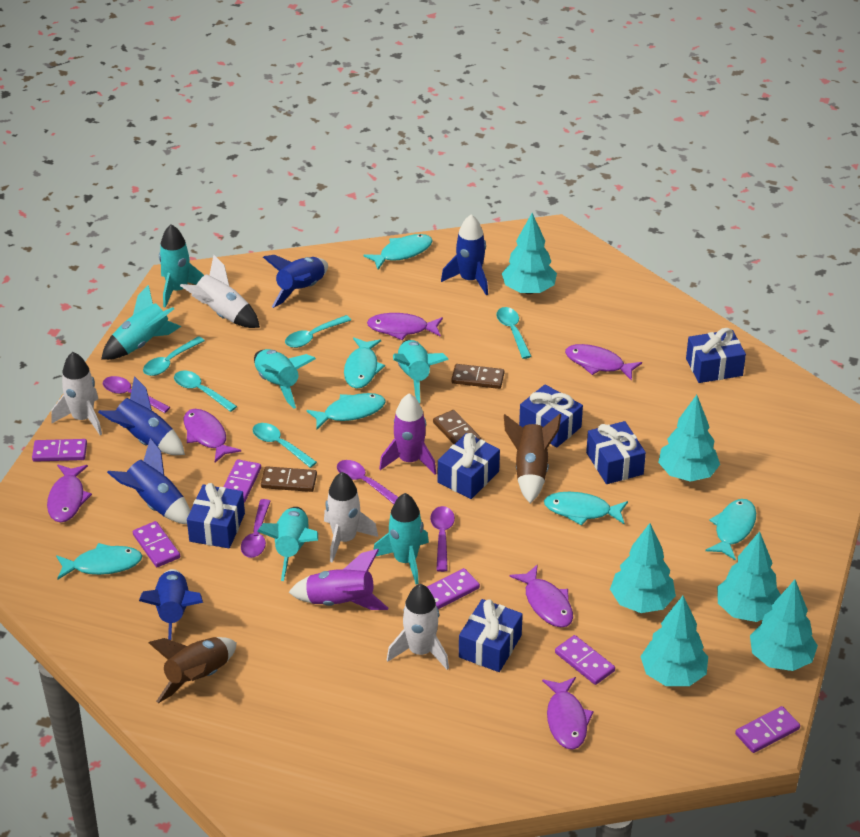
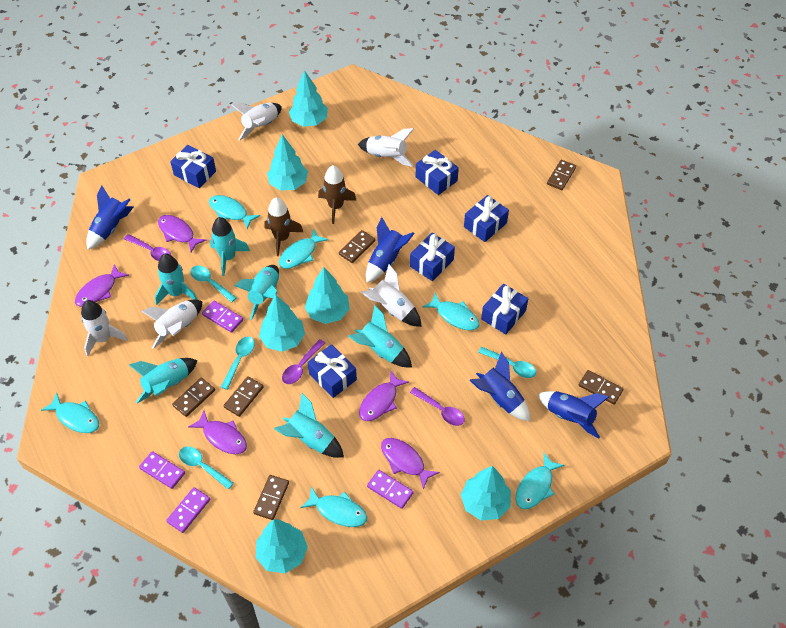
blue rocket: [98,376,185,455] [107,438,190,524] [139,569,203,640] [263,255,328,308] [441,214,488,295] = 5 -> [86,185,134,250] [366,217,415,283] [470,352,530,421] [538,391,609,438] = 4
brown domino: [261,466,317,492] [433,410,481,444] [451,364,504,389] = 3 -> [172,378,215,417] [224,376,264,417] [253,475,289,520] [339,230,375,263] [547,160,576,190] [579,370,623,405] = 6
purple domino: [32,439,87,462] [133,521,180,567] [223,459,261,503] [427,568,480,609] [555,635,615,685] [735,706,800,753] = 6 -> [139,451,185,489] [166,487,210,533] [202,300,243,333] [367,470,414,509] = 4
purple fish: [47,465,92,522] [184,409,241,462] [367,313,443,340] [510,564,573,628] [542,677,594,750] [565,344,642,381] = 6 -> [75,264,129,307] [158,215,206,252] [189,411,247,454] [359,370,409,421] [381,438,440,489] = 5
purple rocket: [289,549,388,610] [379,393,437,475] = 2 -> none = 0
purple spoon: [103,376,170,413] [241,499,270,558] [337,460,398,504] [430,506,455,572] = 4 -> [124,234,171,261] [282,339,325,384] [410,387,465,426] = 3
turquoise spoon: [143,336,205,376] [174,371,237,412] [253,423,317,468] [285,315,351,348] [496,307,532,359] = 5 -> [179,447,234,489] [190,266,237,302] [221,336,255,390] [478,347,536,378] = 4
white rocket: [51,352,102,435] [180,255,260,328] [324,472,378,563] [387,584,449,670] = 4 -> [81,300,128,356] [141,300,202,349] [232,102,282,141] [358,128,414,167] [361,264,422,327] = 5

